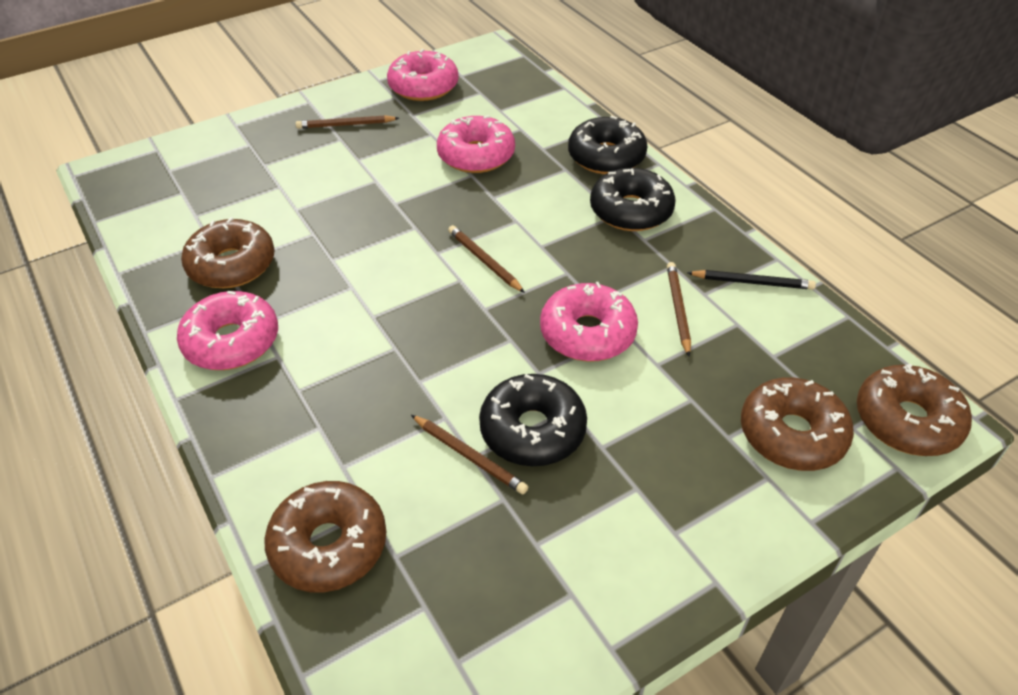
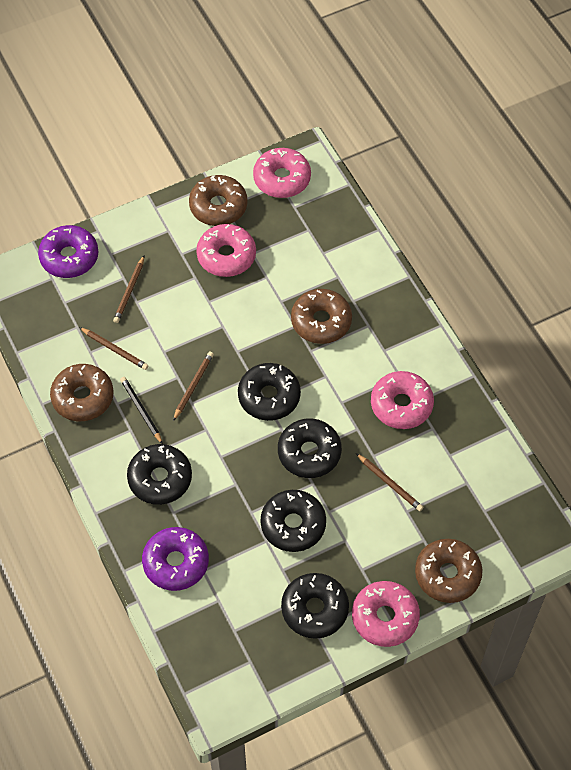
black donut: [479,374,587,466] [568,116,647,174] [590,168,676,231] = 3 -> [127,444,192,505] [238,363,301,421] [261,490,326,552] [278,419,342,478] [281,573,349,639] = 5
purple donut: none = 0 -> [38,225,99,278] [142,527,209,591] = 2

